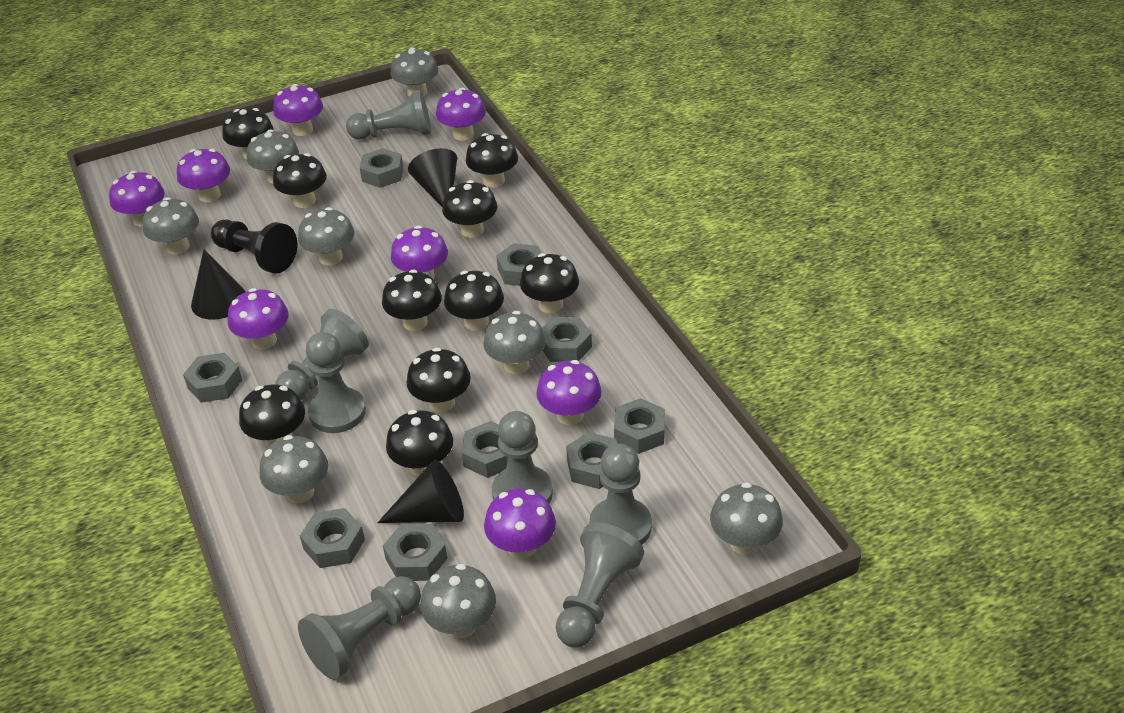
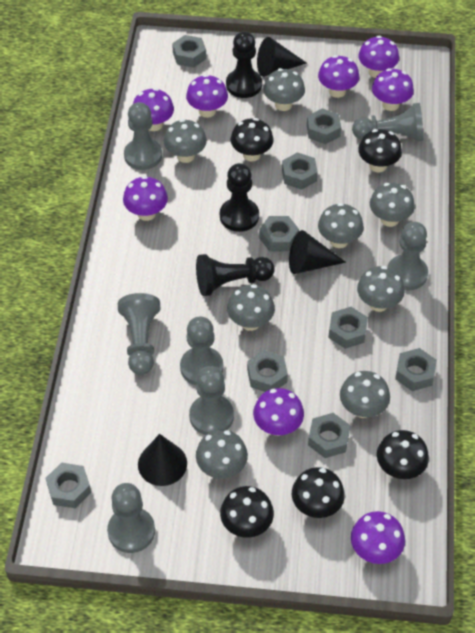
black mushroom: [222,108,274,160] [239,385,305,447] [273,153,327,208] [382,269,442,331] [386,410,453,476] [407,348,471,413] [442,180,497,238] [444,271,504,331] [466,133,518,188] [520,253,579,313] = 10 -> [220,486,274,538] [231,118,274,162] [292,467,345,518] [358,129,402,173] [377,430,429,479] = 5
black pawn: [211,219,298,273] = 1 -> [196,254,275,296] [220,163,259,232] [226,31,262,98] = 3

